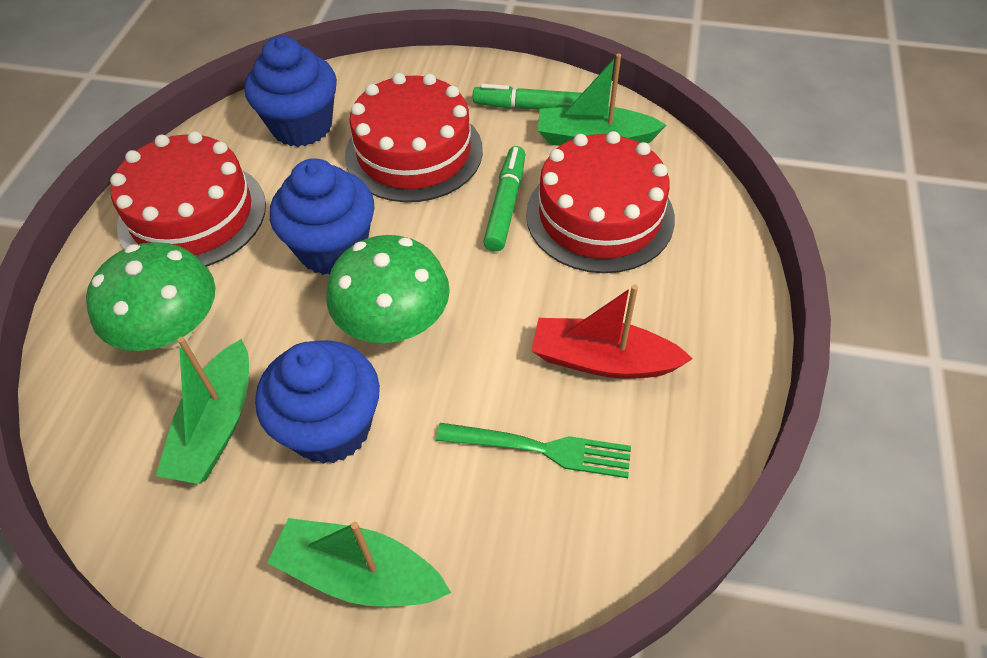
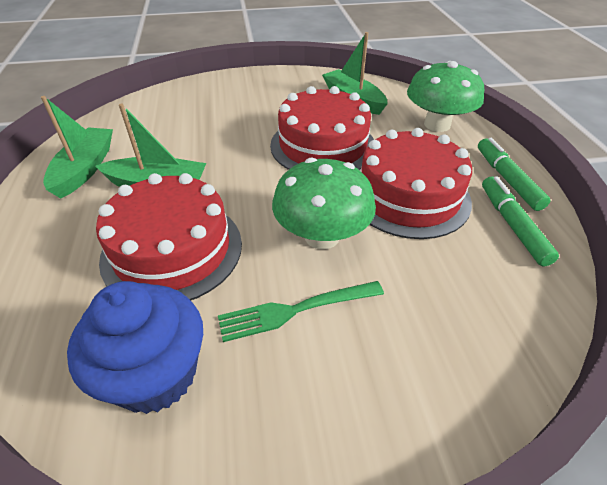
blue cupcake: [244,36,337,147] [255,340,380,464] [270,158,374,275] = 3 -> [67,281,203,414] = 1
red boat: [532,285,693,379] = 1 -> none = 0

